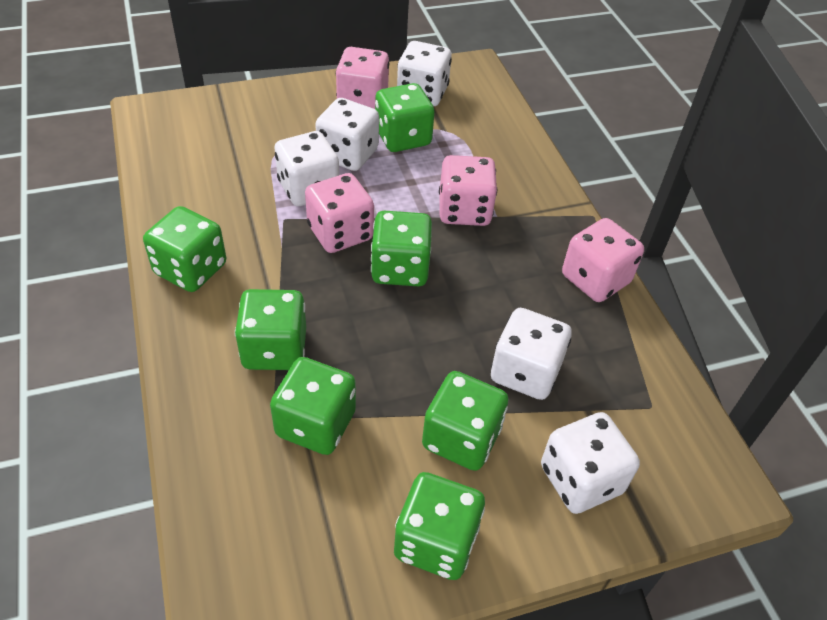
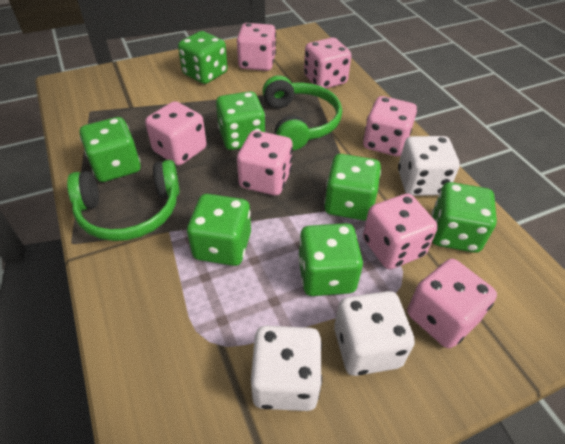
green headphones: none = 0 -> [67,160,180,241] [263,75,342,150] = 2
pink dice: [305,173,374,253] [336,47,389,109] [439,155,497,226] [562,218,644,302] = 4 -> [145,101,207,166] [237,23,276,71] [237,131,293,196] [304,38,351,89] [363,96,417,157] [363,194,438,269] [407,259,497,348] = 7
white dice: [274,131,339,206] [315,98,379,171] [397,41,452,106] [491,308,572,400] [541,412,640,514] = 5 -> [251,325,322,411] [334,291,415,376] [398,136,460,196] = 3

